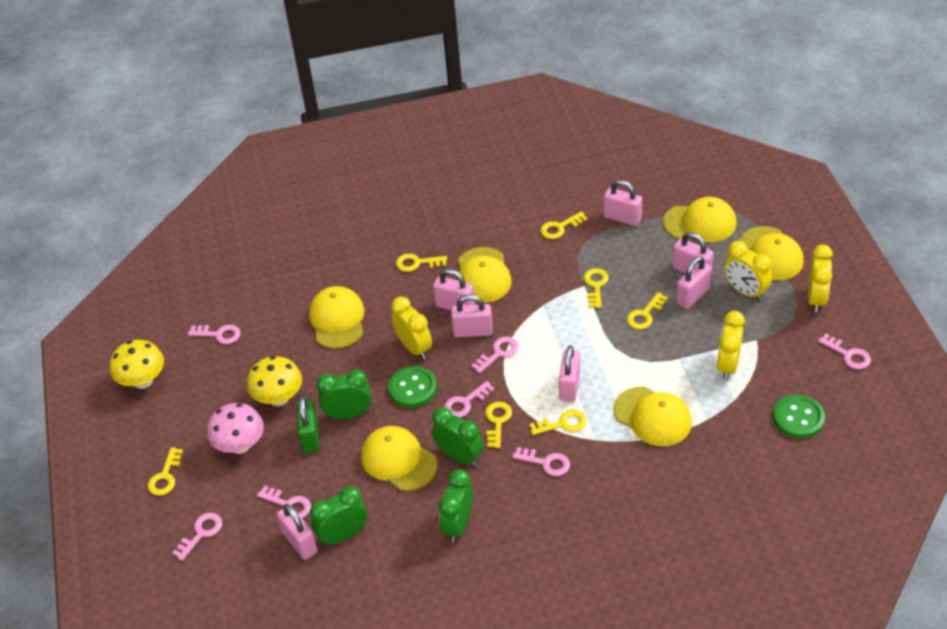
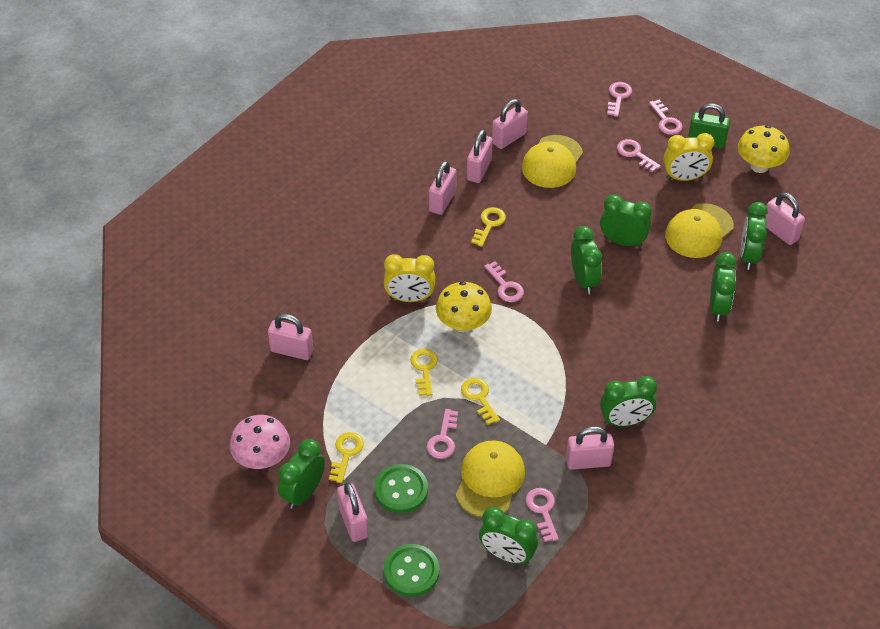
green clock: [310,486,367,546] [316,370,371,419] [432,407,483,466] [439,469,473,542] = 4 -> [278,439,325,509] [479,507,538,565] [571,226,602,294] [600,195,652,247] [600,376,657,427] [710,252,737,322] [740,202,768,270] = 7
pink key: [172,513,222,561] [188,325,241,344] [257,486,311,518] [444,381,495,418] [472,337,519,373] [512,447,570,476] [818,334,871,369] = 7 -> [427,409,458,459] [484,261,524,302] [526,488,559,542] [607,82,632,117] [617,139,661,172] [649,100,683,135] = 6
yellow cap: [309,286,364,349] [361,426,437,491] [457,247,512,303] [614,387,692,446] [663,197,737,242] [740,226,804,280] = 6 -> [456,440,525,518] [522,135,583,188] [665,203,734,258] = 3
yellow clock: [391,297,432,359] [717,311,745,380] [724,241,772,301] [808,245,833,312] = 4 -> [384,254,435,302] [663,133,714,181] = 2
yellow key: [148,447,183,496] [396,253,447,272] [485,402,512,448] [530,410,587,435] [540,211,588,239] [584,268,609,308] [627,292,668,330] = 7 -> [329,432,364,483] [410,349,438,396] [461,378,500,425] [471,207,506,247] = 4

